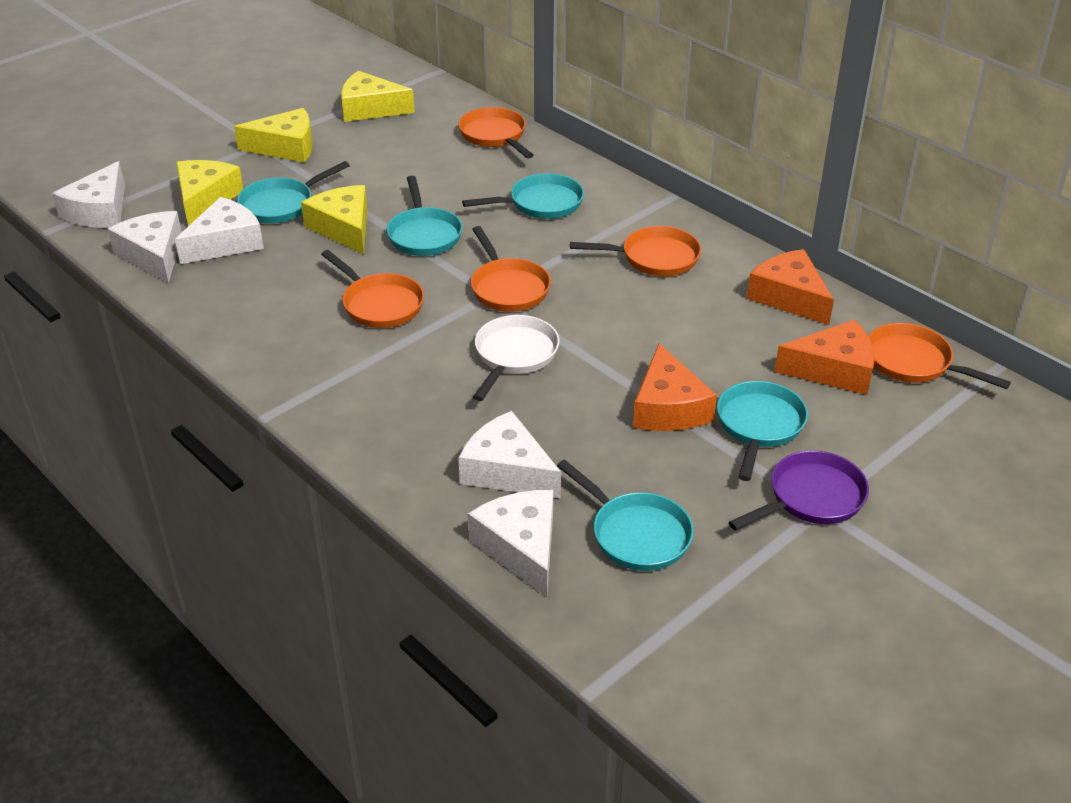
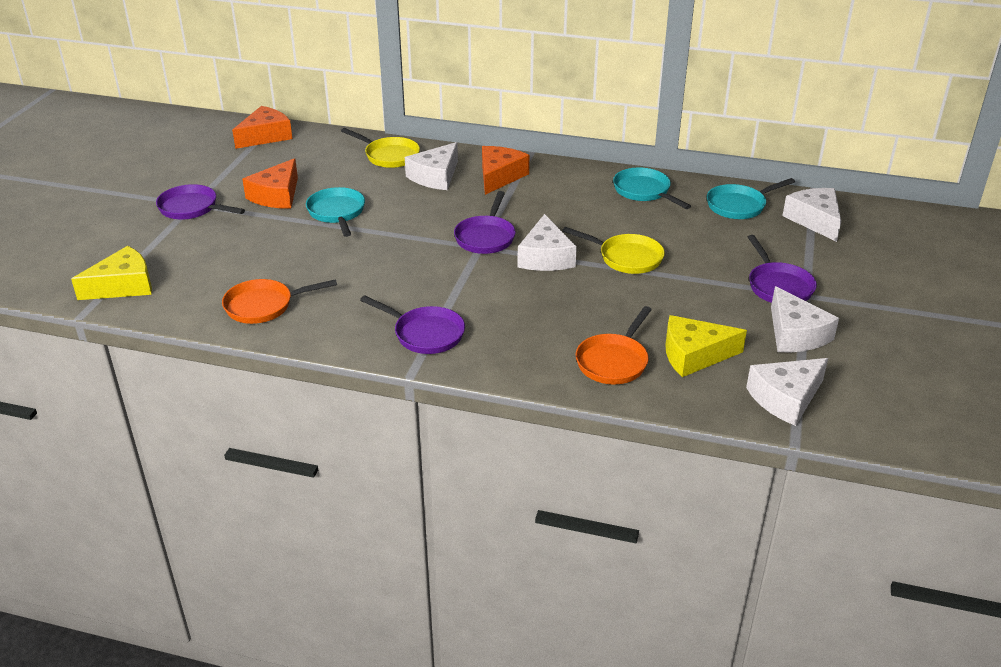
orange pan: [321,250,424,328] [458,107,534,159] [471,226,551,312] [570,226,701,276] [869,323,1011,389] = 5 -> [222,279,337,324] [576,306,652,384] = 2
purple pan: [728,450,869,531] = 1 -> [156,184,245,220] [360,295,465,354] [454,191,516,254] [748,235,817,303] = 4
turquoise pan: [237,161,350,223] [387,176,463,256] [462,173,584,219] [557,460,694,571] [717,381,808,481] = 5 -> [306,187,365,237] [613,168,691,209] [707,178,795,219] = 3
white pan: [473,315,560,401] = 1 -> none = 0
yellow cheese: [176,160,243,226] [234,108,313,163] [301,185,368,254] [341,71,415,122] = 4 -> [71,246,152,300] [665,315,747,377] = 2
yellow pan: none = 0 -> [341,128,420,168] [562,227,665,274] = 2

